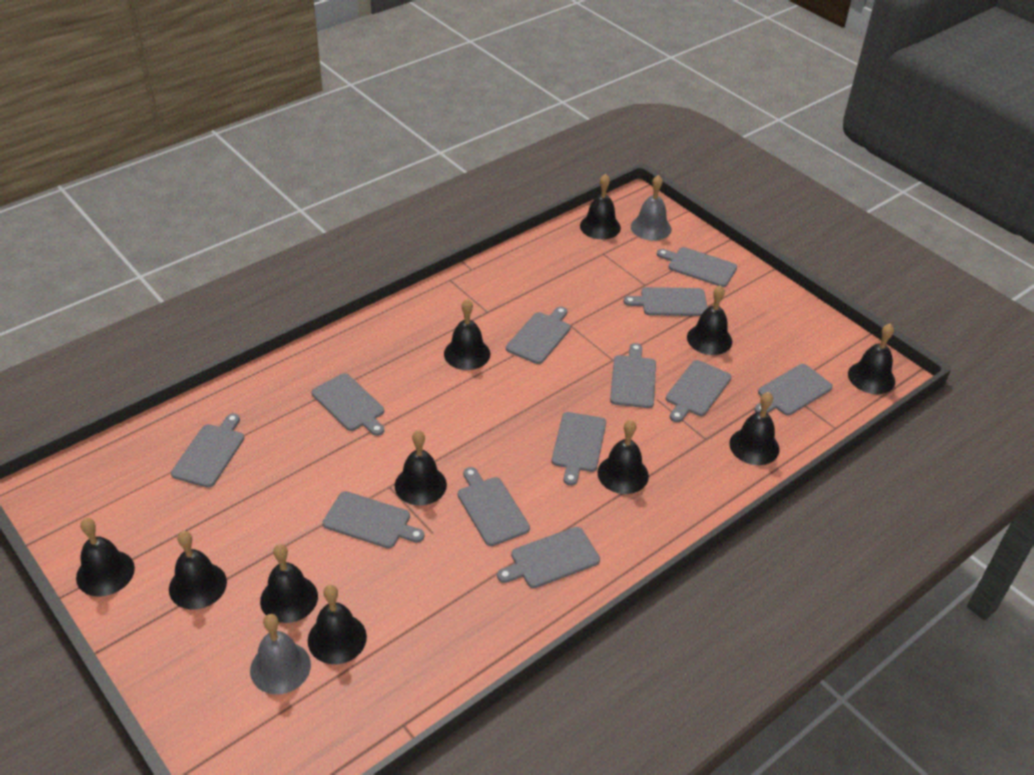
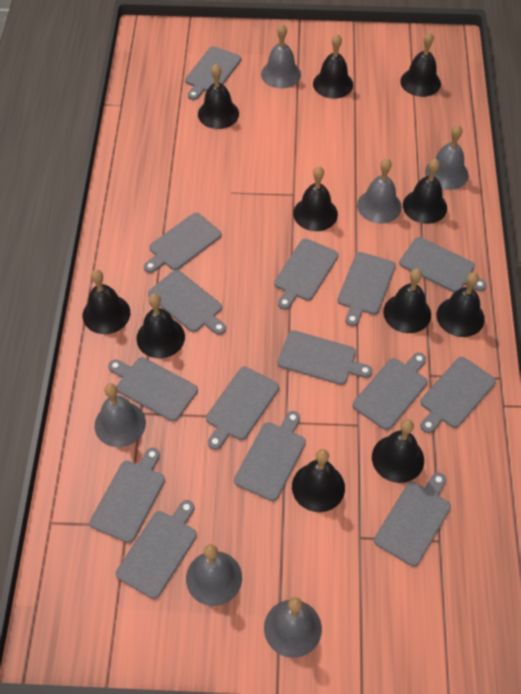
grey bell: [250,614,311,695] [631,175,671,241] = 2 -> [94,383,146,447] [186,544,242,606] [261,24,301,88] [264,597,322,658] [357,158,402,223] [425,125,469,190] = 6
grey cutting board: [171,413,245,488] [312,373,384,436] [323,491,425,549] [458,467,530,546] [497,527,600,588] [506,307,571,364] [552,412,606,486] [610,343,656,408] [623,287,708,316] [657,247,737,287] [666,360,731,422] [754,364,833,416] = 12 -> [90,448,165,543] [108,357,198,422] [116,500,197,599] [144,213,222,273] [148,270,226,335] [185,46,241,100] [206,367,279,450] [234,411,306,501] [274,239,339,310] [278,330,372,385] [337,252,396,326] [353,353,427,430] [374,473,451,566] [399,237,487,293] [420,357,496,433] = 15

